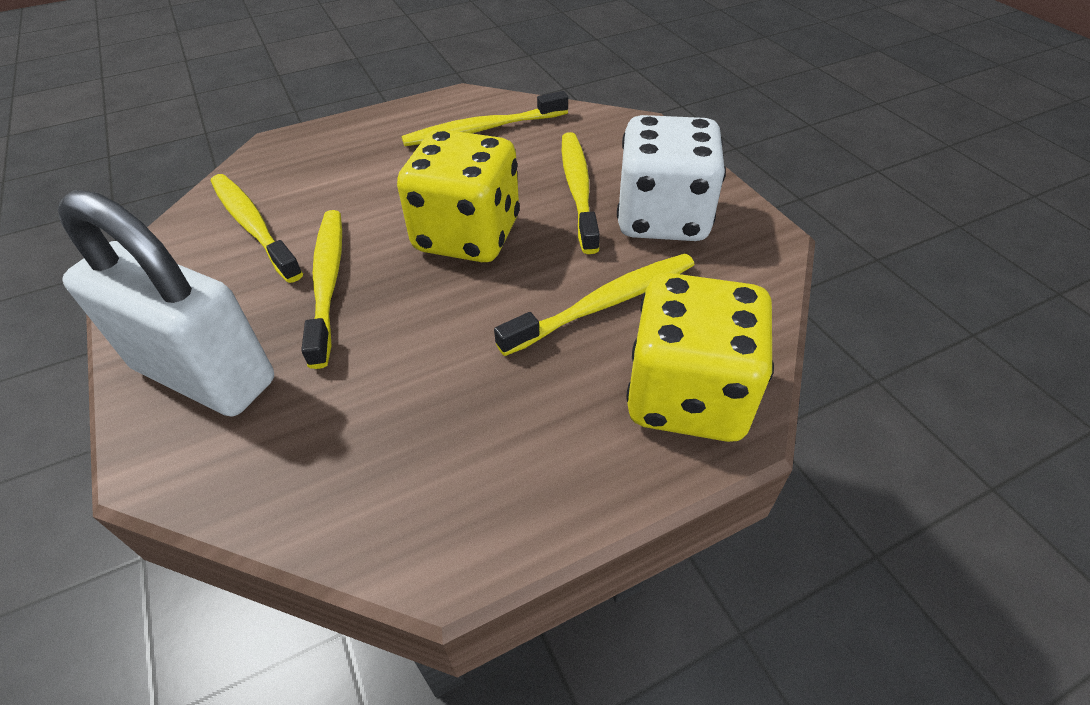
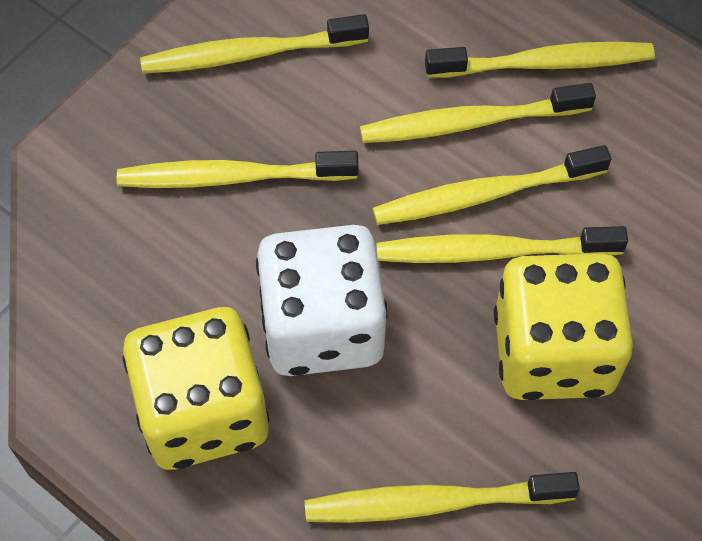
white padlock: [58,190,274,417] = 1 -> none = 0
yellow toothbrush: [211,174,303,283] [301,210,342,369] [401,91,568,146] [494,253,694,356] [562,132,600,254] = 5 -> [117,151,359,188] [140,14,369,74] [305,472,580,523] [360,83,596,143] [372,145,611,225] [376,226,628,263] [425,42,655,78] = 7

